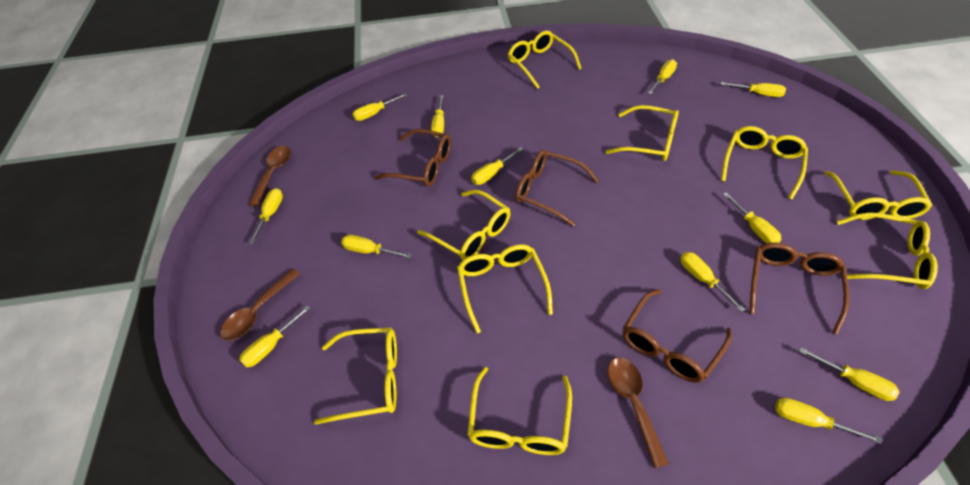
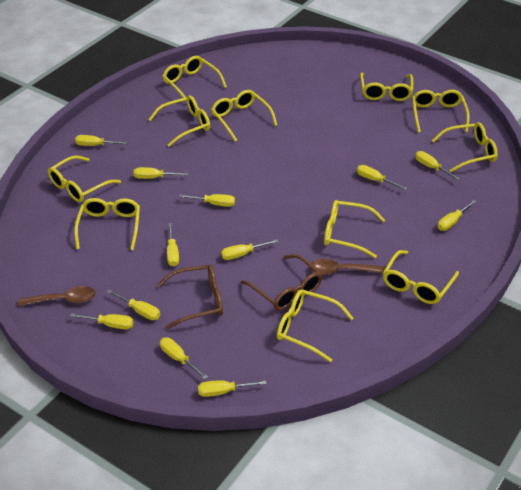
brown glasses: [374,129,451,187] [515,150,599,227] [623,289,732,383] [750,243,849,335] = 4 -> [157,265,223,329] [241,254,322,311] = 2
brown spoon: [220,269,300,341] [248,146,291,207] [608,358,669,468] = 3 -> [18,286,96,306] [310,258,384,275] = 2
yellow glasses: [314,328,397,425] [417,190,510,260] [457,244,553,334] [467,367,572,455] [508,31,582,89] [605,105,679,161] [721,126,808,200] [824,170,932,220] [837,212,938,289] = 9 -> [48,155,121,202] [74,198,140,250] [148,95,210,147] [162,56,227,102] [211,90,277,141] [277,289,353,362] [324,200,385,258] [360,73,413,101] [383,250,459,304] [412,90,470,133] [432,122,498,172] = 11

